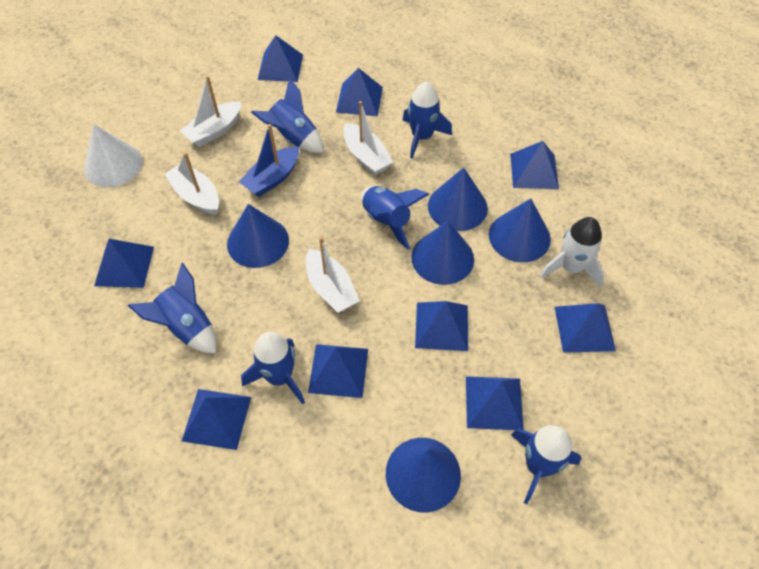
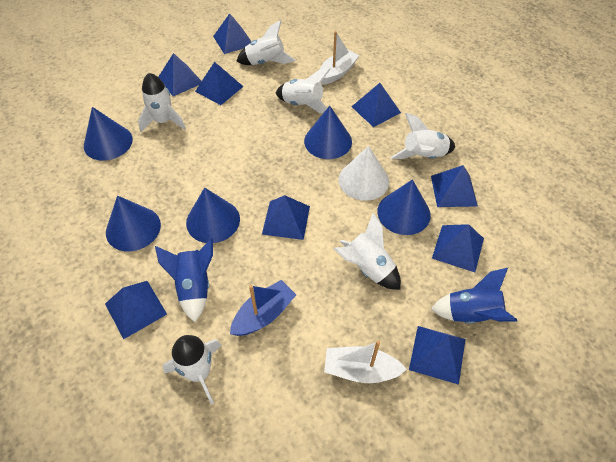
blue rocket: [128,263,217,354] [241,332,305,404] [251,78,323,153] [361,186,429,250] [402,82,452,159] [511,425,581,504] = 6 -> [155,238,213,322] [431,268,517,324] = 2
white boat: [165,152,219,215] [180,76,241,147] [306,237,360,313] [343,101,393,175] = 4 -> [320,31,360,85] [324,340,407,383] = 2
white rocket: [540,217,605,288] = 1 -> [138,73,186,132] [163,335,222,405] [237,20,296,65] [276,68,331,114] [334,213,401,290] [390,113,455,159] = 6

